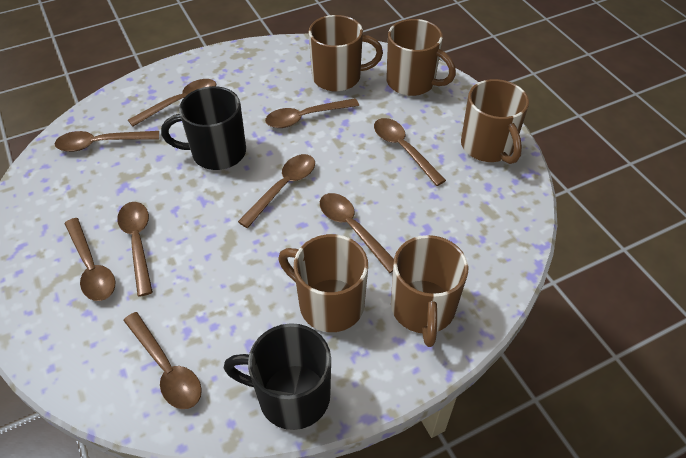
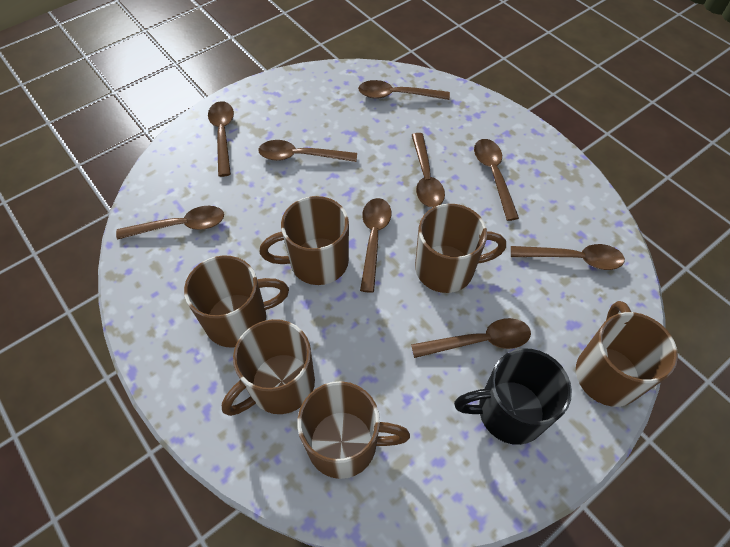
black mug: [161,86,246,170] [224,323,331,430] = 2 -> [454,348,572,445] = 1
brown mug: [279,234,368,332] [309,15,383,92] [386,19,456,96] [391,235,468,347] [461,79,529,164] = 5 -> [184,255,289,348] [222,319,315,416] [260,196,349,285] [297,381,410,479] [415,204,506,293] [576,301,678,407] = 6

